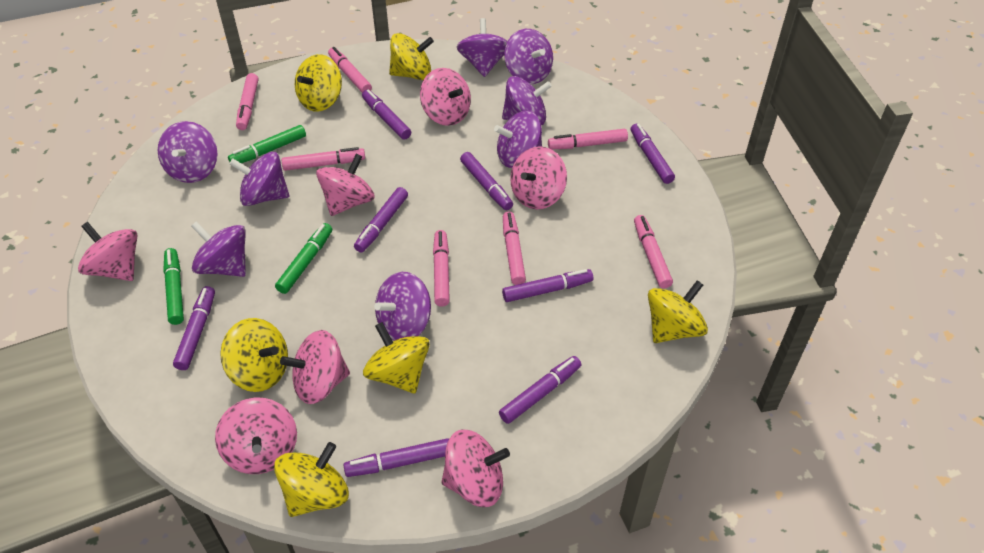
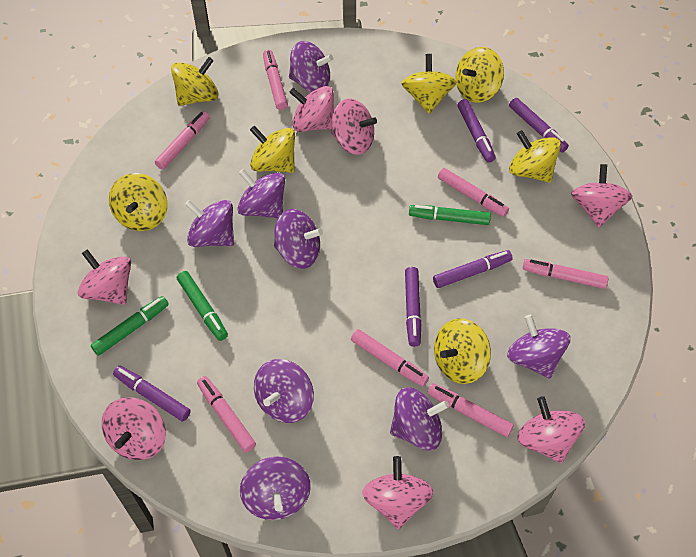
purple marker: [173,286,215,370] [344,438,449,477] [354,187,408,252] [362,89,411,140] [460,152,513,210] [499,356,581,424] [502,269,593,302] [630,123,675,184] = 8 -> [113,366,191,422] [405,267,422,347] [433,250,513,288] [457,99,496,163] [509,98,569,153] = 5
yellow spinning top: [220,318,288,392] [274,442,349,517] [295,54,342,112] [363,322,430,393] [389,33,434,80] [648,280,708,343] = 6 -> [109,173,168,231] [171,57,219,106] [250,126,295,173] [401,54,456,114] [434,318,491,384] [455,47,504,103] [509,130,561,182] = 7

